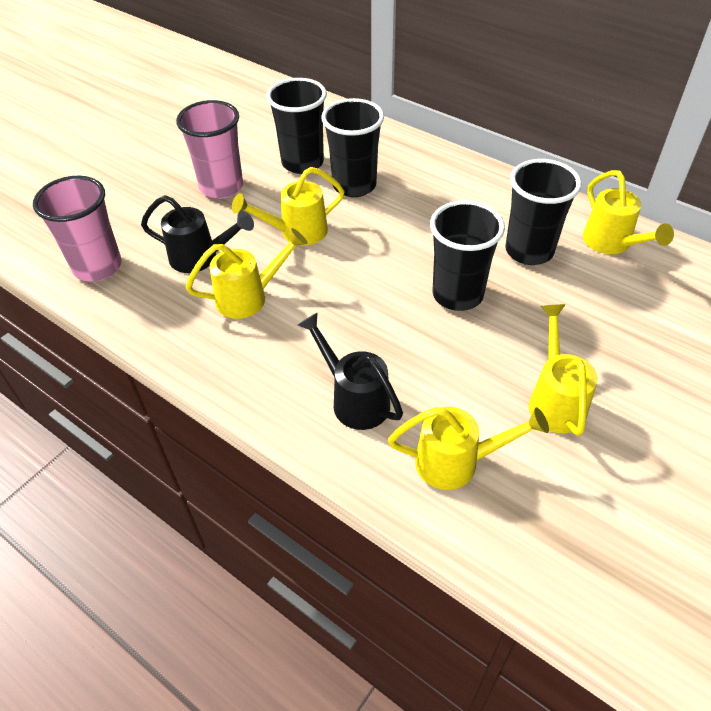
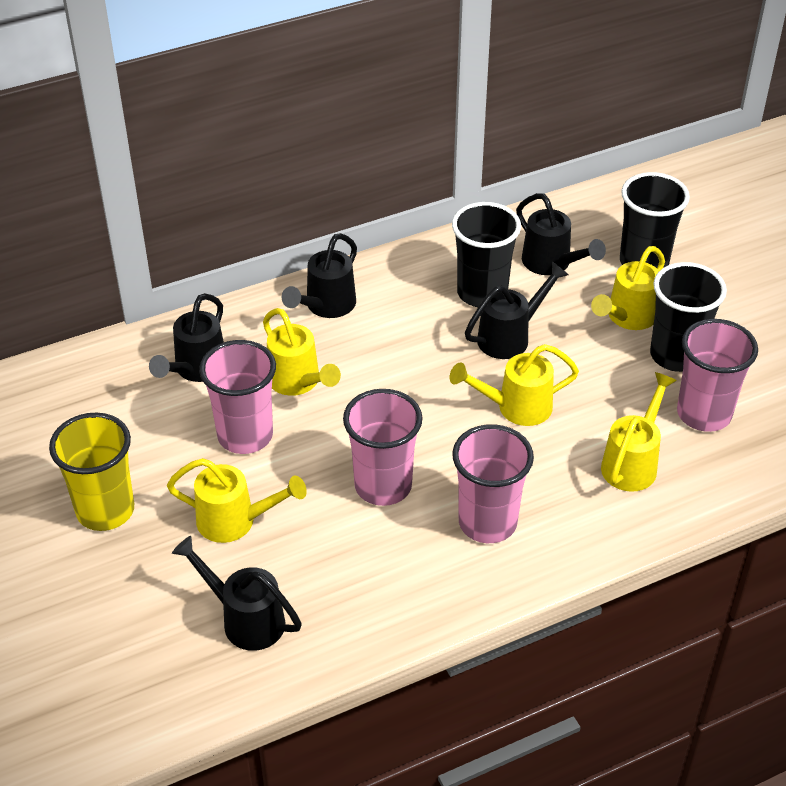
black cup: [266,78,327,174] [321,98,384,197] [430,200,505,311] [505,159,582,265] = 4 -> [452,202,521,307] [620,172,690,268] [650,262,727,372] = 3
black watering can: [141,195,254,273] [298,312,403,430] = 2 -> [149,293,224,382] [172,536,302,651] [282,233,357,318] [465,261,569,359] [516,193,606,275] = 5
pink cup: [33,176,122,282] [176,100,243,199] = 2 -> [199,340,276,454] [343,389,423,506] [452,424,534,543] [677,319,758,432] = 4
yellow cup: none = 0 -> [49,413,134,531] = 1

